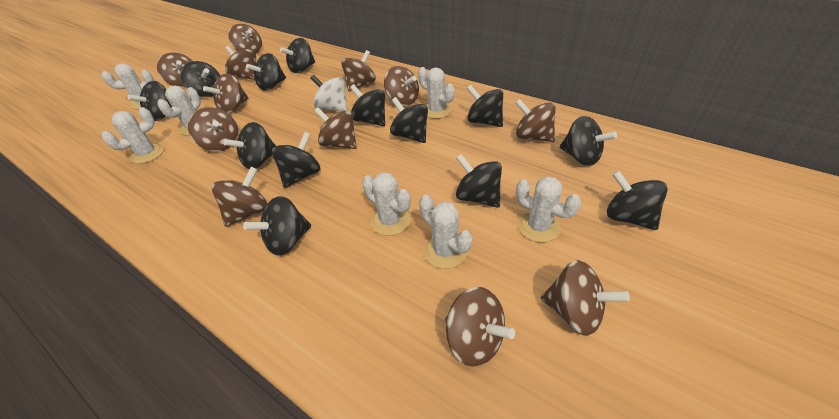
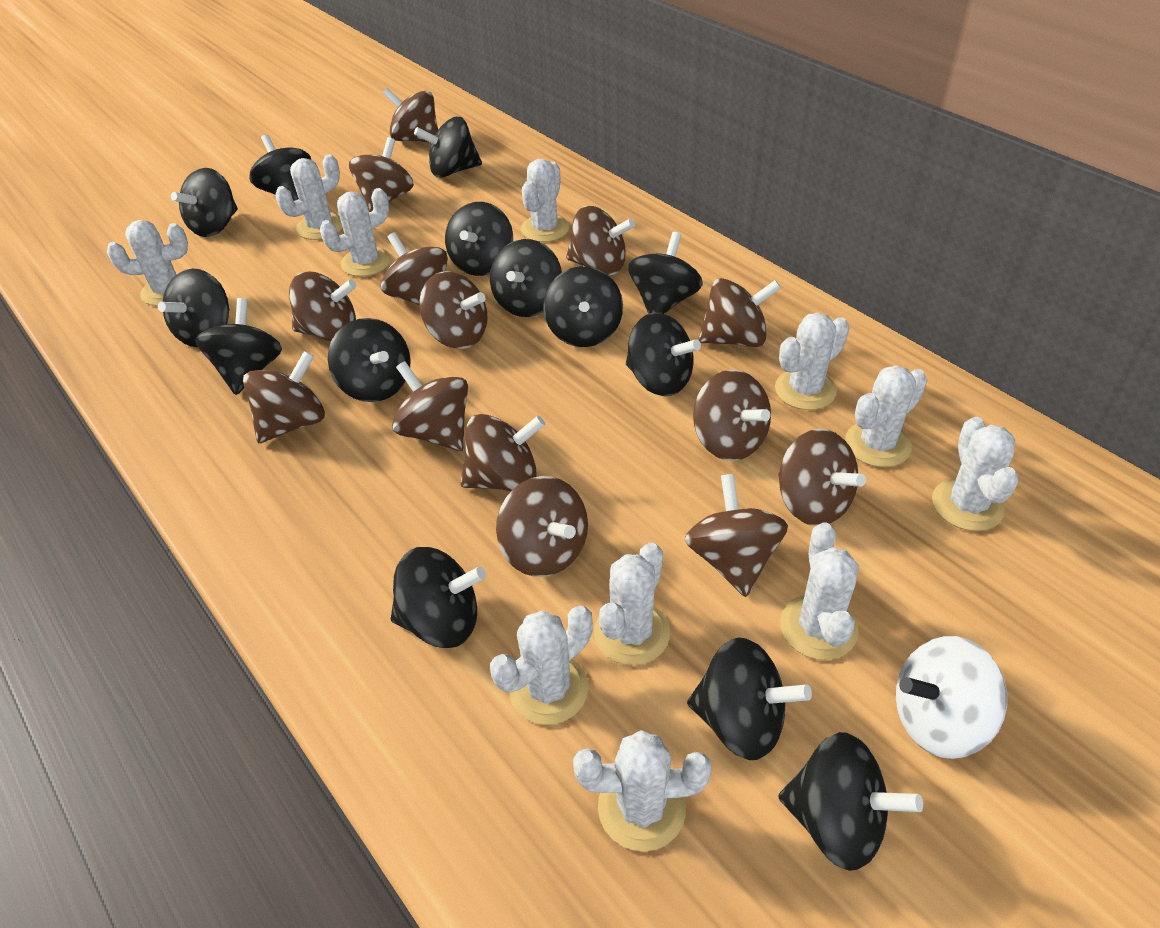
black spinning top: [127,81,172,121] [181,61,220,97] [223,122,276,169] [243,196,311,256] [246,53,286,91] [272,132,320,188] [280,38,315,73] [350,84,385,126] [390,97,428,143] [456,154,502,208] [467,85,503,127] [560,116,617,166] [607,171,667,230] = 13 -> [158,268,229,347] [171,168,238,237] [195,298,282,395] [249,134,311,201] [328,318,411,402] [391,547,486,648] [414,116,482,178] [445,202,513,276] [490,239,562,317] [543,266,623,347] [626,313,701,396] [628,232,703,314] [687,638,812,760] [779,732,923,871] = 14
brown spinning top: [157,52,192,88] [188,107,238,151] [203,73,248,113] [212,167,267,227] [225,46,256,80] [228,24,262,54] [314,107,357,149] [341,50,376,91] [384,66,419,106] [445,287,515,367] [515,99,556,142] [541,260,630,336] = 12 -> [243,351,325,443] [289,272,357,341] [349,137,414,212] [381,232,448,305] [383,88,438,143] [392,361,468,451] [419,272,487,349] [460,414,545,491] [496,476,588,577] [566,206,635,275] [685,474,788,597] [693,370,771,461] [698,278,781,347] [778,428,866,526] = 14
white cactus: [102,63,154,109] [102,107,164,164] [157,85,201,136] [362,172,411,236] [418,67,455,119] [419,195,472,269] [516,176,581,242] = 7 -> [107,220,188,306] [275,154,343,240] [320,188,391,277] [490,605,593,725] [521,159,569,242] [573,730,712,851] [594,542,670,665] [775,312,849,410] [780,522,859,660] [845,365,927,467] [932,417,1018,531] = 11

